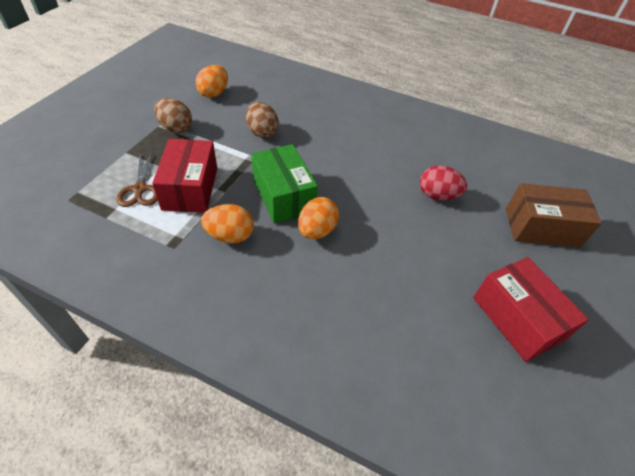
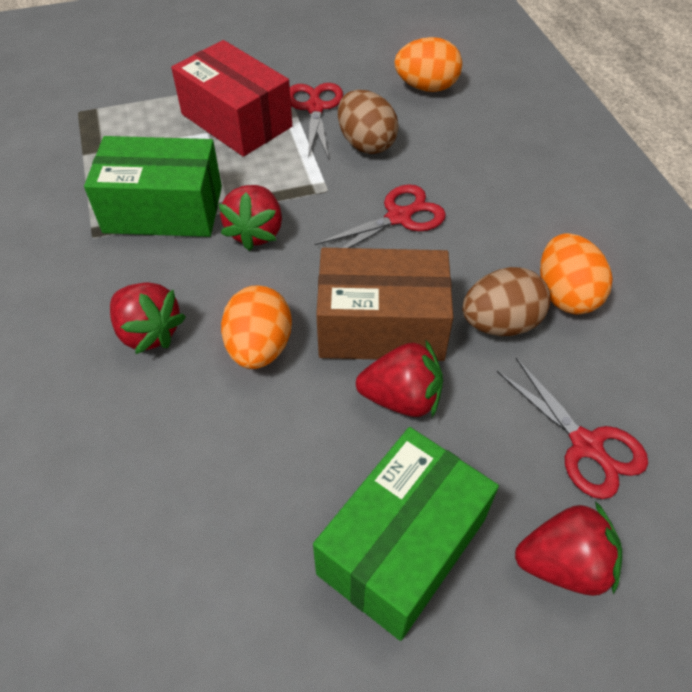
brown scissors: [116,152,157,207] = 1 -> none = 0
green box: [251,144,318,224] = 1 -> [84,136,222,237] [313,427,499,641] = 2
red box: [152,139,217,213] [473,257,589,362] = 2 -> [171,40,292,157] = 1
red egg: [420,166,467,200] = 1 -> none = 0
red scissors: none = 0 -> [290,83,343,158] [315,184,446,248] [497,358,648,499] = 3
red strawberry: none = 0 -> [110,282,186,354] [219,185,282,251] [356,339,443,417] [515,501,622,596] = 4

